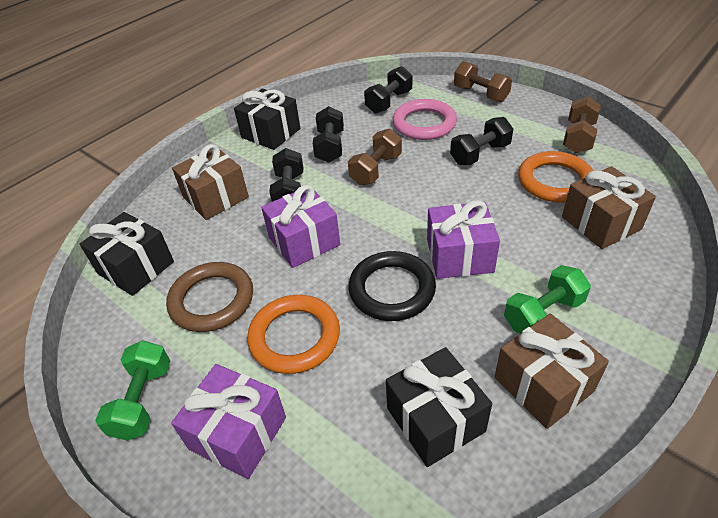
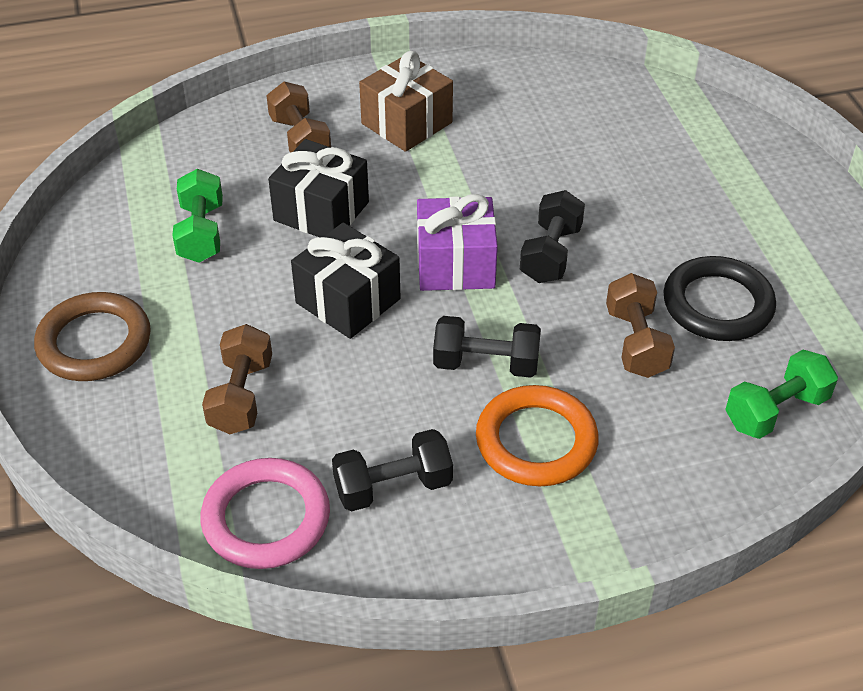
black dumbbell: [269,148,303,202] [313,106,344,163] [364,66,412,114] [450,117,513,165] = 4 -> [332,429,453,512] [433,316,541,378] [520,190,585,283] = 3
black gift: [80,212,174,296] [234,89,300,150] [386,347,492,467] = 3 -> [268,139,369,237] [291,222,400,339] = 2
brown gift: [172,144,249,220] [495,314,609,429] [562,166,656,249] = 3 -> [359,51,453,152] = 1
orange ring: [247,295,340,374] [518,151,593,203] = 2 -> [476,385,599,486] = 1
purple gift: [171,364,286,479] [261,185,340,268] [427,200,500,279] = 3 -> [417,194,498,291] = 1

